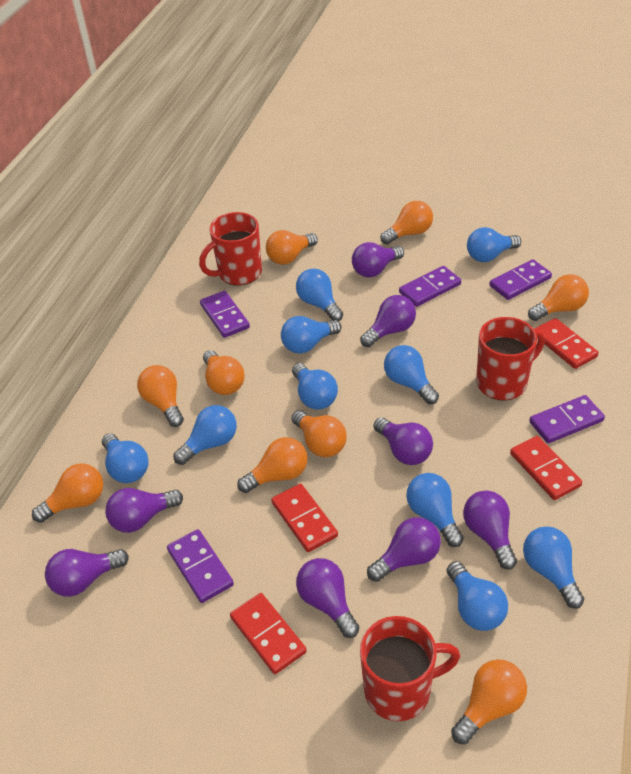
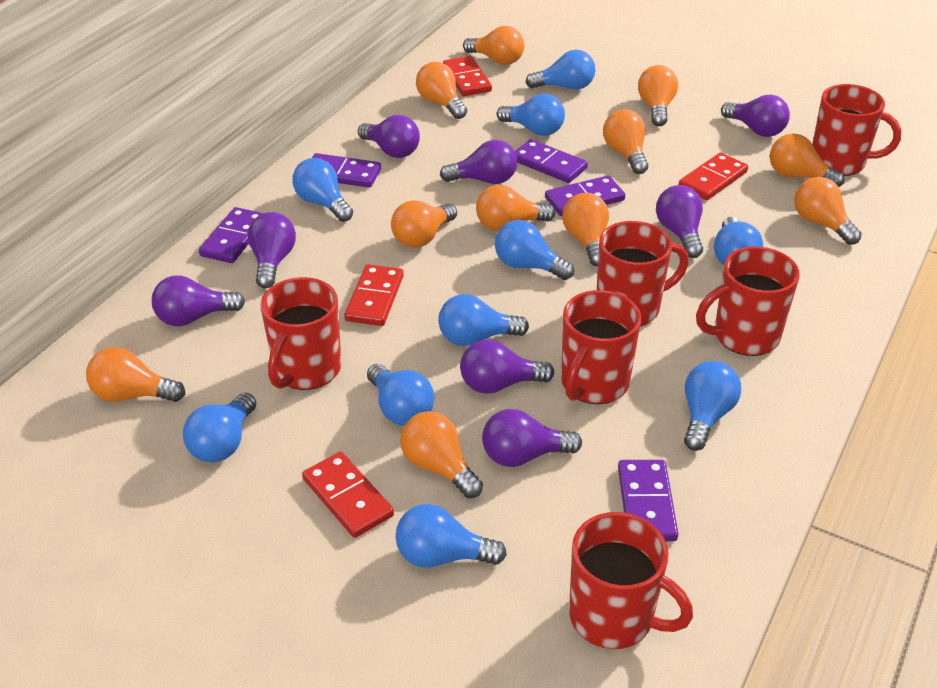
orange light bulb: [32,464,103,523] [137,365,184,427] [203,350,245,395] [237,437,308,493] [266,230,318,265] [292,410,347,457] [380,201,433,245] [451,659,527,744] [528,274,589,321] = 9 -> [86,347,185,402] [391,200,457,248] [400,411,483,498] [416,62,467,119] [463,26,525,65] [476,185,555,231] [562,193,609,266] [603,109,648,174] [638,65,678,126] [770,133,844,187] [794,177,862,245] = 11
red mug: [199,212,262,286] [360,616,460,721] [476,317,545,401] = 3 -> [260,277,341,390] [561,290,641,404] [569,512,693,649] [597,221,689,326] [696,247,800,356] [812,84,901,176] = 6

